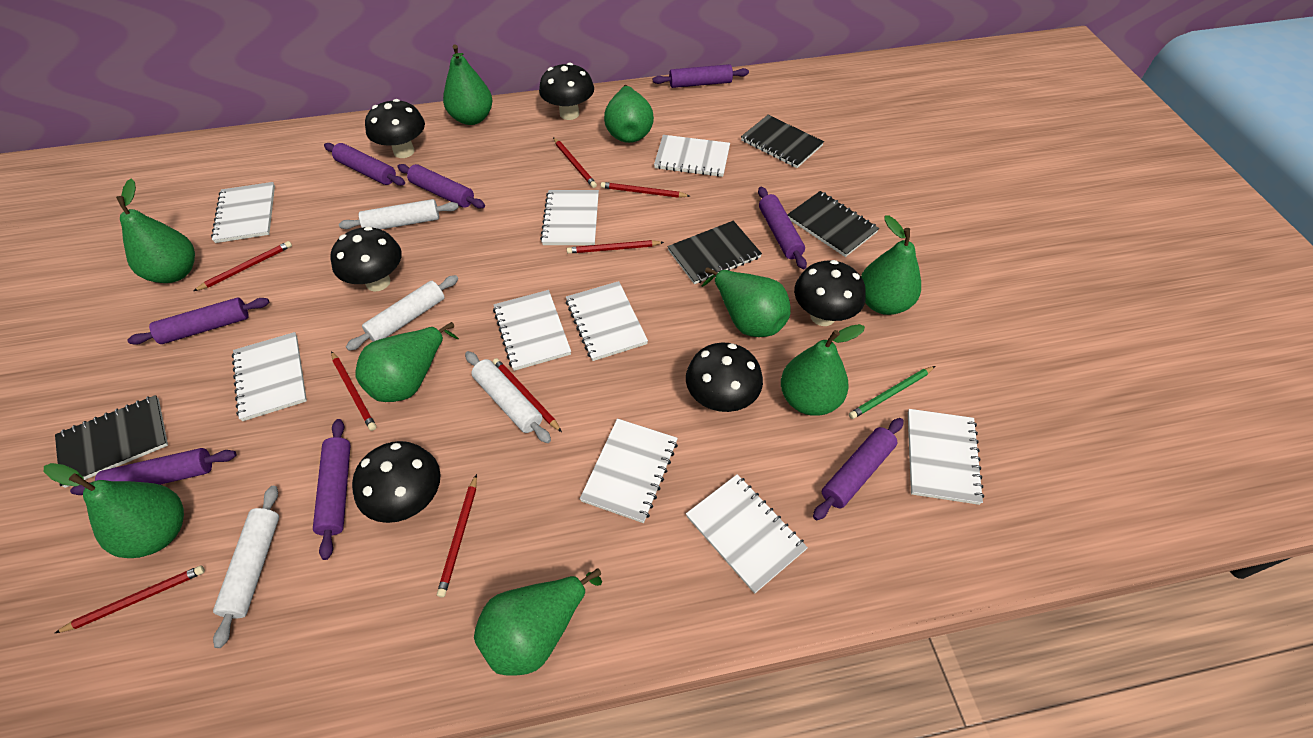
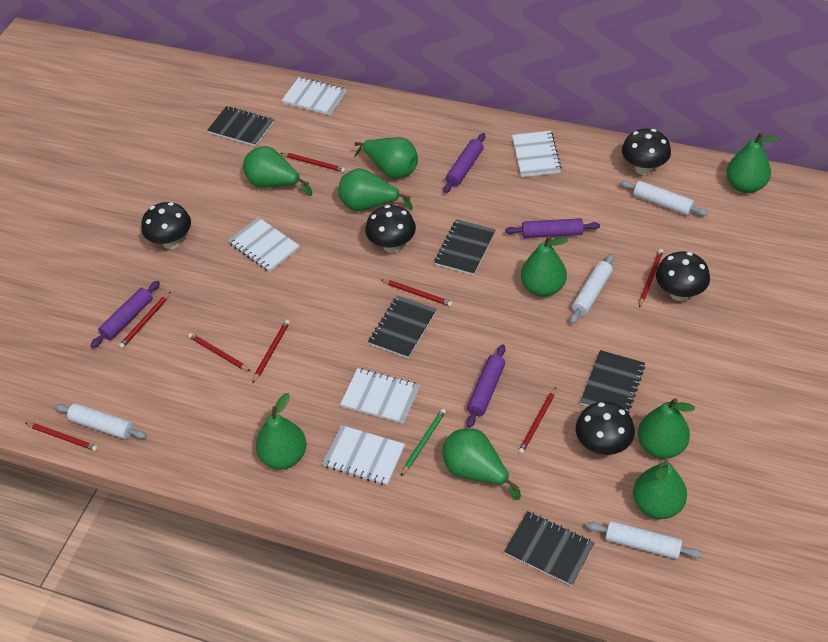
black mushroom: [330,226,402,291] [352,441,441,523] [365,99,425,158] [539,63,594,120] [686,343,763,412] [794,260,866,326] = 6 -> [141,202,191,249] [365,205,416,253] [576,402,635,455] [622,129,671,175] [656,252,710,301] = 5
black notebook: [55,395,168,488] [667,221,762,284] [741,115,824,168] [787,191,879,257] = 4 -> [207,106,274,146] [368,296,437,358] [434,219,495,275] [504,511,595,586] [580,350,645,413] = 5
purple rolling pin: [70,448,236,495] [127,297,270,345] [313,419,351,560] [324,143,405,186] [397,164,485,209] [653,64,749,88] [758,187,807,269] [813,418,904,520] = 8 -> [90,281,160,348] [444,133,485,193] [467,344,505,428] [505,218,600,238] = 4
white notebook: [211,182,275,243] [232,332,307,421] [493,290,571,371] [540,190,599,245] [566,281,648,361] [580,418,678,523] [654,135,730,177] [686,474,808,594] [908,409,984,505] = 9 -> [228,217,299,272] [282,77,347,115] [322,425,405,485] [340,368,420,424] [512,131,562,177] = 5

